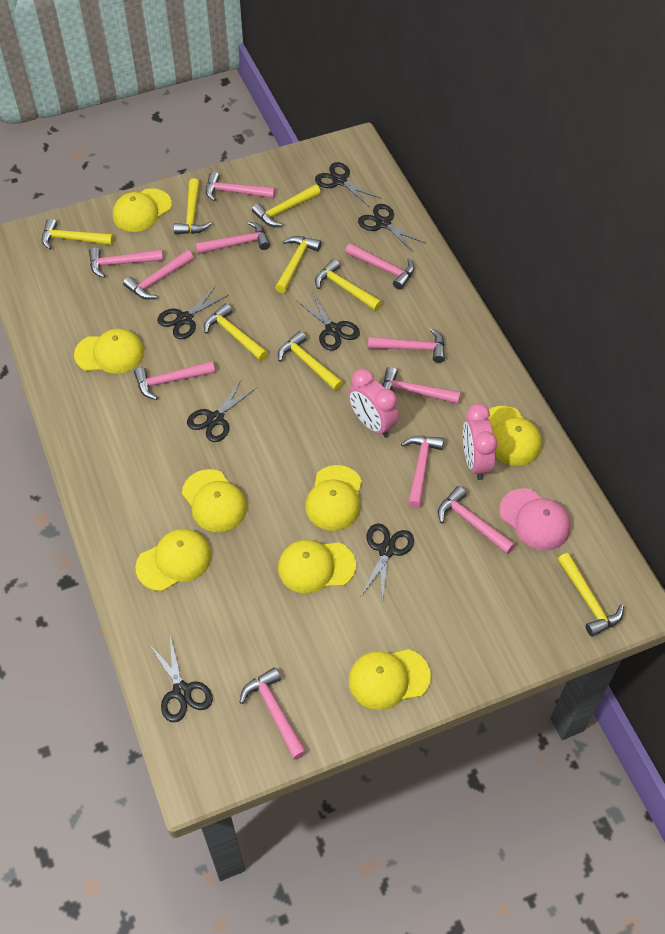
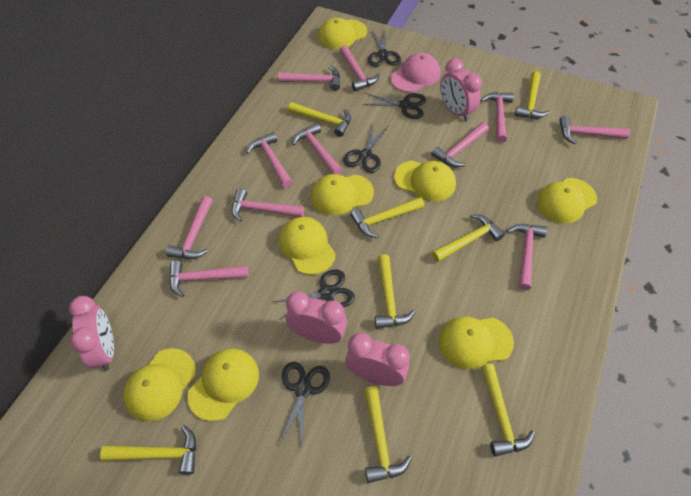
black scissors: [149,636,213,722] [157,286,228,339] [187,379,257,442] [297,292,360,351] [315,162,380,207] [358,204,425,252] [361,523,414,601] = 7 -> [273,269,355,320] [279,362,330,448] [343,123,388,173] [362,93,426,119] [368,28,401,67] = 5
pink clock: [349,369,399,438] [463,403,497,480] = 2 -> [69,296,114,371] [286,291,347,344] [345,333,410,386] [440,58,482,121] = 4

